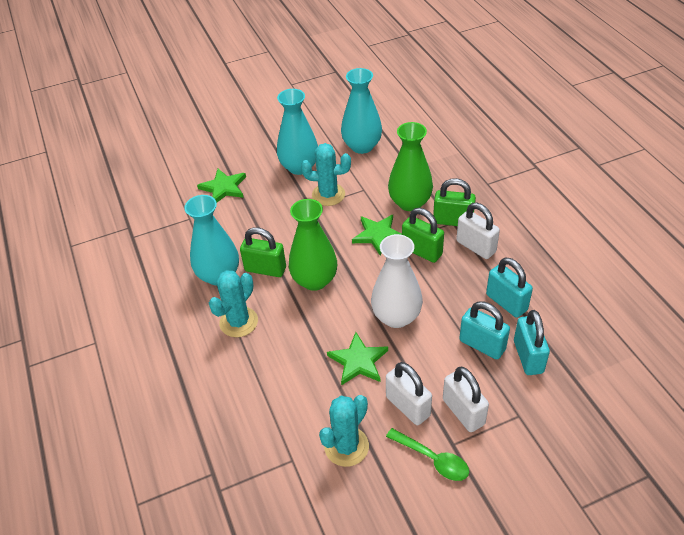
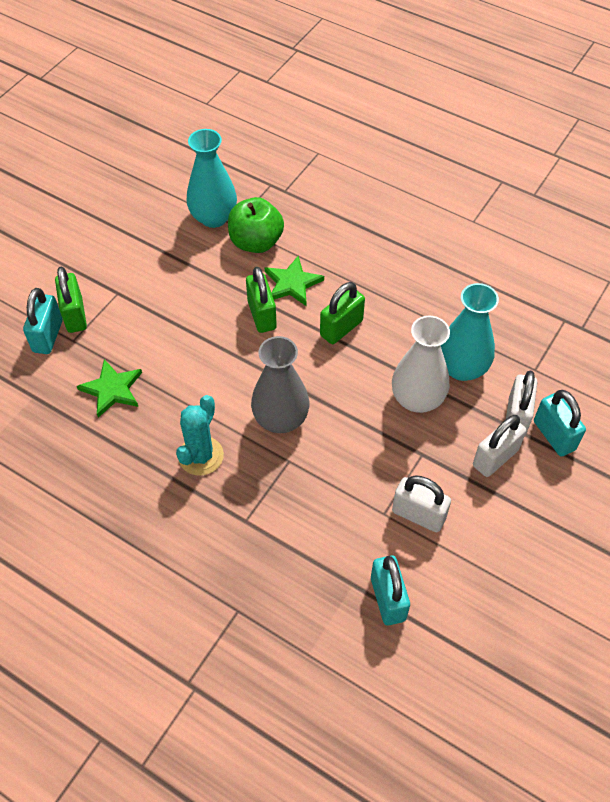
green apple: none = 0 -> [228,197,284,253] = 1
green spoon: [386,428,469,481] = 1 -> none = 0
green star: [197,169,246,203] [327,332,388,385] [352,215,402,256] = 3 -> [77,359,142,418] [265,256,324,306] = 2
green vase: [289,199,337,291] [388,122,433,211] = 2 -> none = 0
grey vase: none = 0 -> [251,336,310,433] = 1
turquoise cactus: [209,270,258,337] [301,143,351,206] [319,395,369,467] = 3 -> [176,395,224,476] = 1
turquoise vase: [184,195,239,286] [277,89,318,175] [341,68,382,154] = 3 -> [187,129,237,228] [440,283,499,381] = 2

